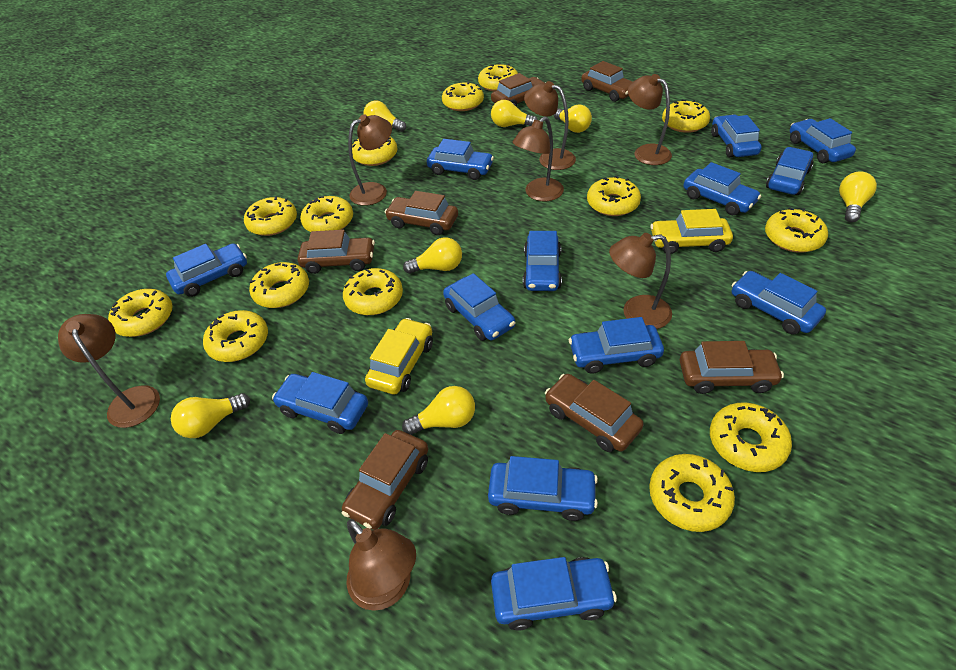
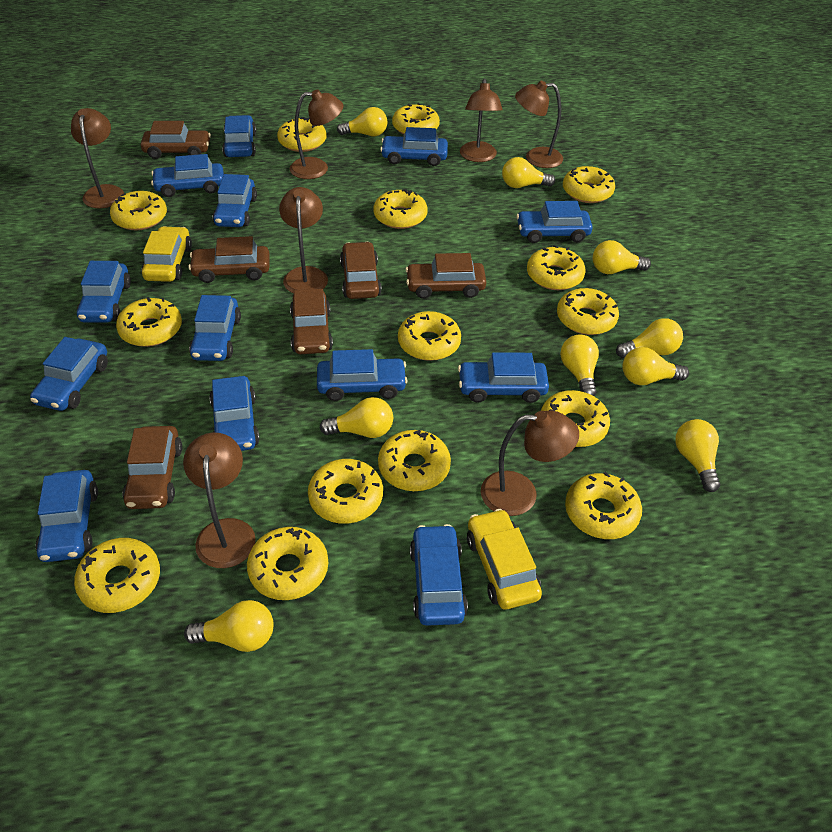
brown car: [298,230,375,274] [341,430,428,530] [385,191,458,235] [491,73,545,107] [545,374,644,452] [581,61,633,102] [680,341,784,394] = 7 -> [122,426,182,509] [141,121,211,159] [188,236,270,283] [290,289,333,354] [340,242,382,299] [405,253,486,299] = 6
yellow donut: [108,289,173,337] [203,310,268,362] [244,196,297,236] [249,262,309,308] [300,196,353,232] [343,268,403,315] [352,137,398,166] [442,82,484,111] [478,63,518,92] [587,176,641,216] [649,454,735,532] [662,99,710,133] [710,402,792,472] [765,207,828,253] = 14 -> [74,538,160,613] [110,191,167,231] [116,297,182,347] [247,527,328,600] [277,117,327,152] [308,459,383,524] [373,189,427,229] [378,430,451,491] [392,103,440,135] [398,311,461,361] [527,245,586,290] [541,390,610,447] [557,288,619,335] [563,166,615,203] [565,472,642,539] = 15
yellow light bulb: [171,393,250,438] [364,100,406,132] [402,386,475,435] [403,237,462,274] [491,100,538,127] [554,104,592,133] [839,171,877,223] = 7 -> [184,600,274,652] [319,397,393,438] [337,107,387,136] [502,157,555,188] [560,334,599,396] [593,240,651,274] [616,318,683,358] [622,347,689,385] [675,419,720,492] = 9

